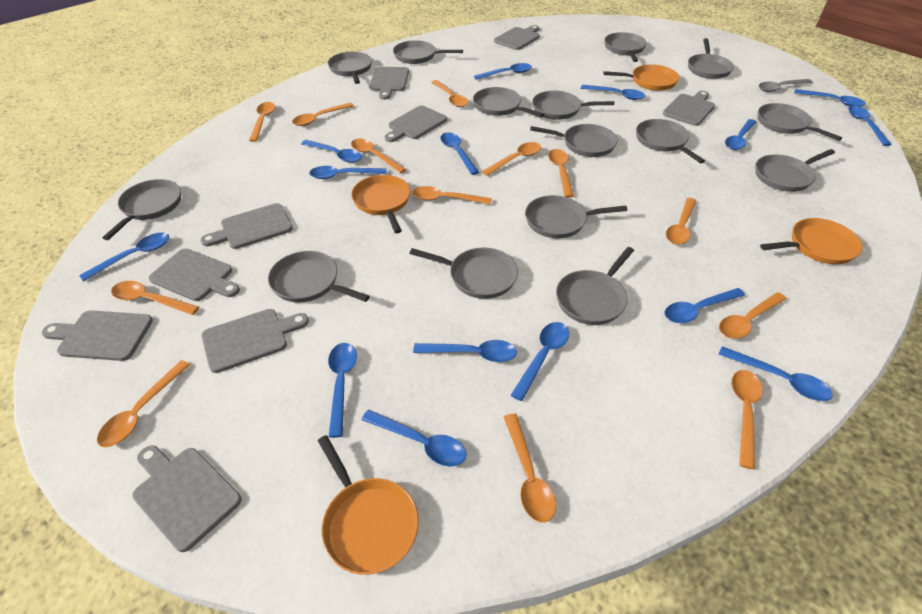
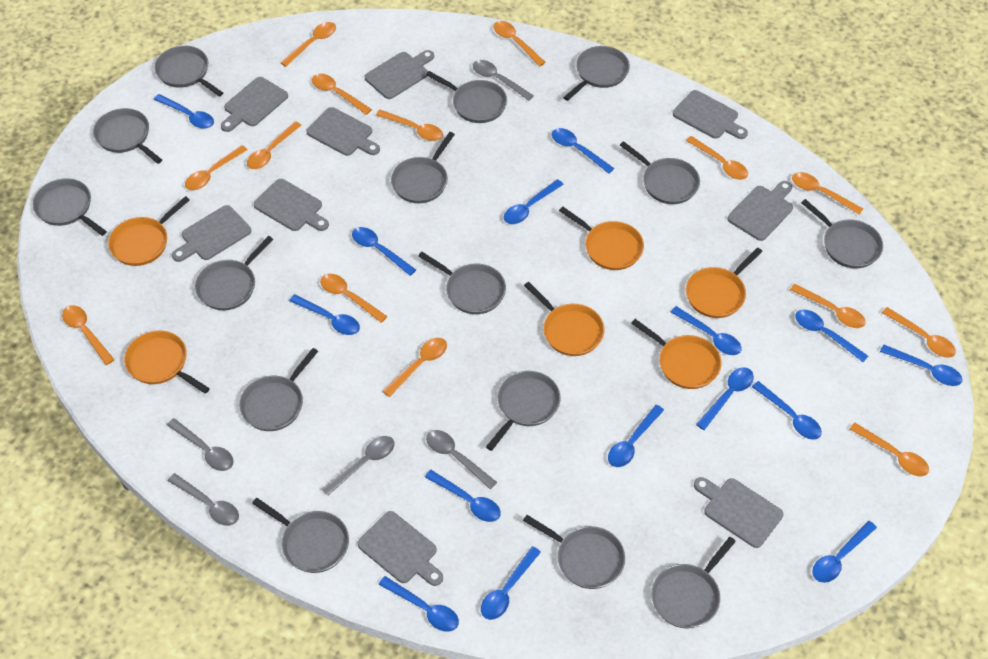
grey spoon: [759,79,813,92] = 1 -> [167,418,234,471] [168,473,239,526] [322,436,395,496] [426,430,497,489] [473,60,534,101] = 5
orange pan: [318,435,419,575] [351,175,410,233] [603,64,679,91] [760,218,862,264] = 4 -> [108,196,190,266] [124,331,210,394] [524,282,604,356] [559,207,644,270] [631,319,721,389] [686,248,762,318] = 6
orange spoon: [97,360,190,447] [111,281,199,315] [249,102,275,142] [292,103,354,126] [351,138,406,174] [413,186,492,205] [431,80,468,107] [482,142,541,176] [504,414,556,522] [548,149,574,198] [666,198,696,245] [719,292,787,339] [731,370,763,469] = 13 -> [62,305,114,365] [185,145,248,190] [247,121,302,169] [280,22,336,67] [312,74,372,115] [320,274,387,323] [376,110,443,141] [383,338,447,397] [493,21,546,66] [686,136,748,180] [790,284,866,328] [792,172,863,215] [850,422,929,476] [882,307,956,358] = 14

